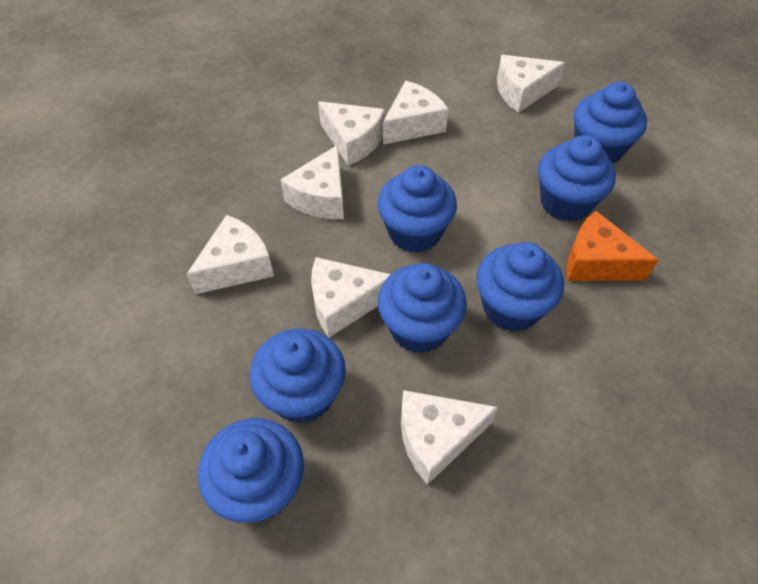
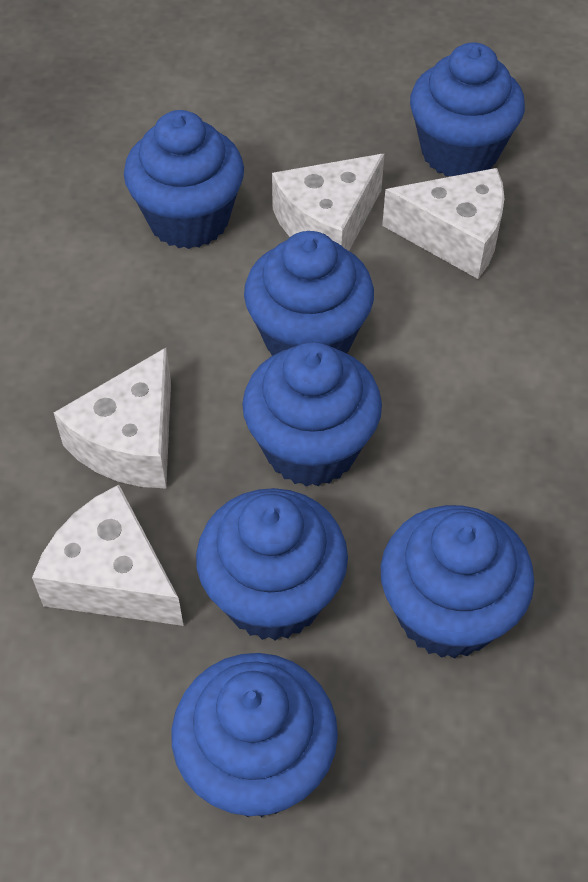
orange cheese: [566,211,658,281] = 1 -> none = 0
white cheese: [187,215,274,294] [280,145,344,219] [311,257,391,338] [318,101,385,166] [383,81,448,145] [401,390,498,485] [497,55,565,113] = 7 -> [32,485,184,626] [54,348,171,488] [272,154,384,251] [382,168,505,279] = 4

